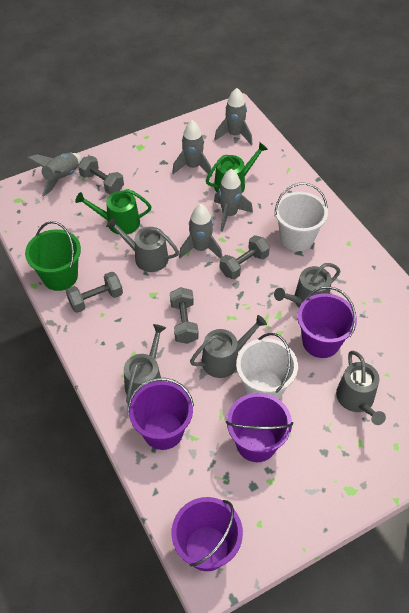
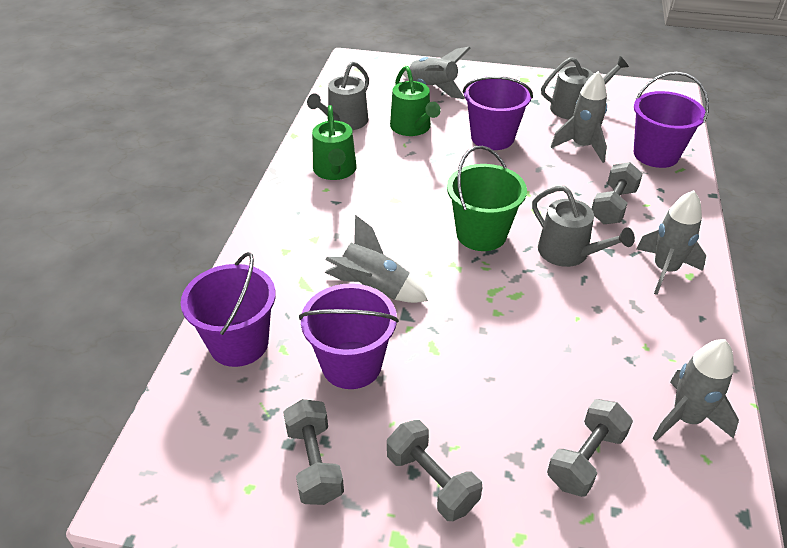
grey watering can: [106,217,179,272] [124,324,166,404] [190,315,267,378] [274,263,341,307] [336,351,386,425] = 5 -> [307,61,369,130] [532,186,635,267] [541,56,629,120] = 3
white bucket: [236,333,298,399] [275,183,328,251] = 2 -> none = 0

